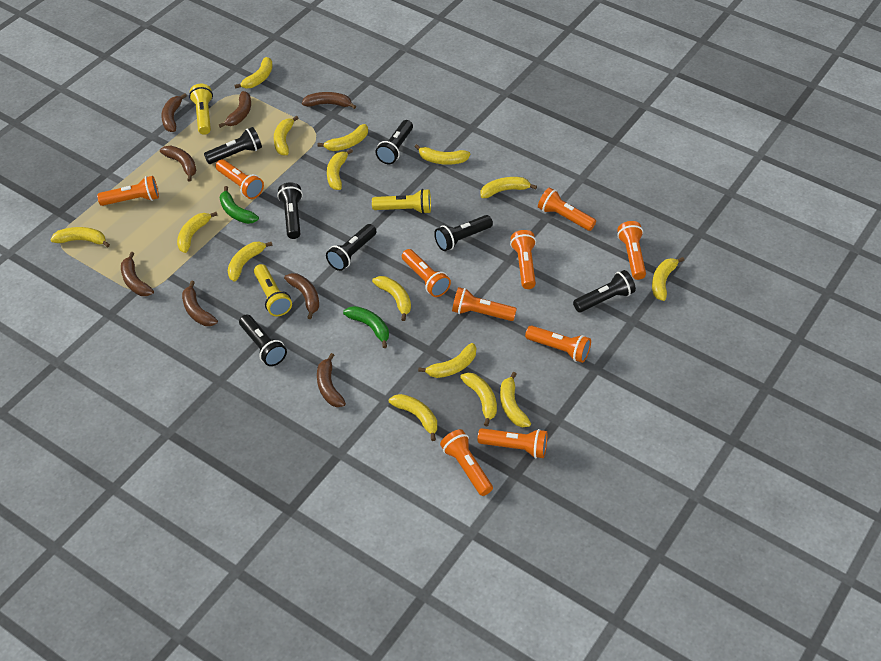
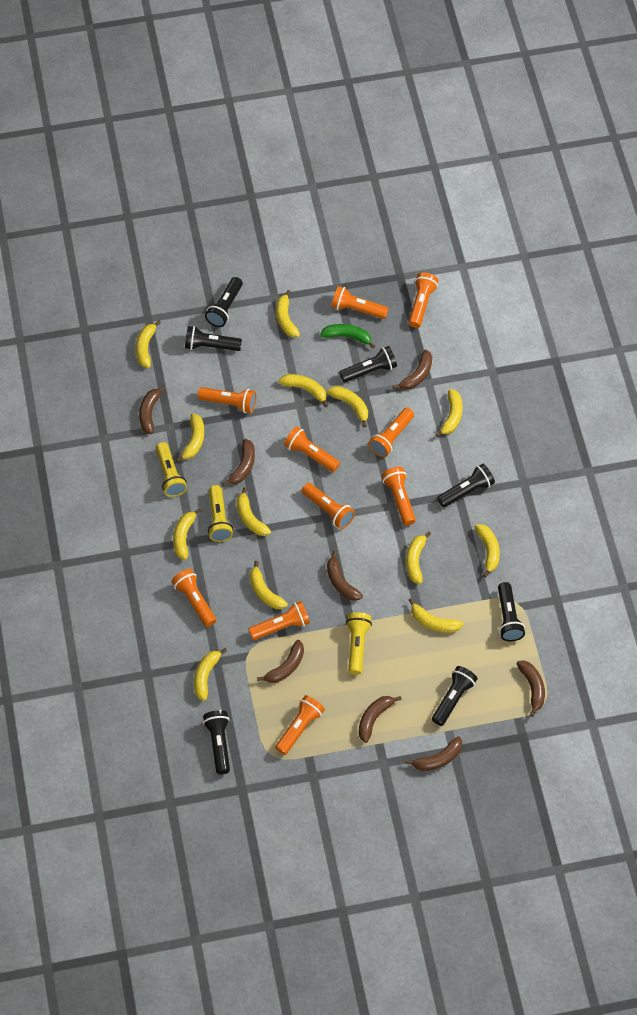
green banana: [220,186,259,224] [343,306,389,348] = 2 -> [320,324,375,348] = 1
yellow banana: [50,227,110,247] [177,212,217,253] [228,242,272,282] [234,57,273,89] [274,116,299,155] [317,124,368,151] [327,149,353,190] [372,276,411,321] [389,394,437,441] [415,144,470,165] [418,343,476,378] [460,373,497,426] [481,177,537,198] [500,372,531,427] [652,257,684,301] = 15 -> [136,321,161,368] [173,508,201,560] [176,413,204,462] [194,648,227,701] [237,487,271,536] [250,561,288,609] [276,290,300,337] [279,374,328,408] [327,386,368,427] [406,531,431,584] [409,598,463,633] [435,389,463,437] [475,524,500,577] = 13

